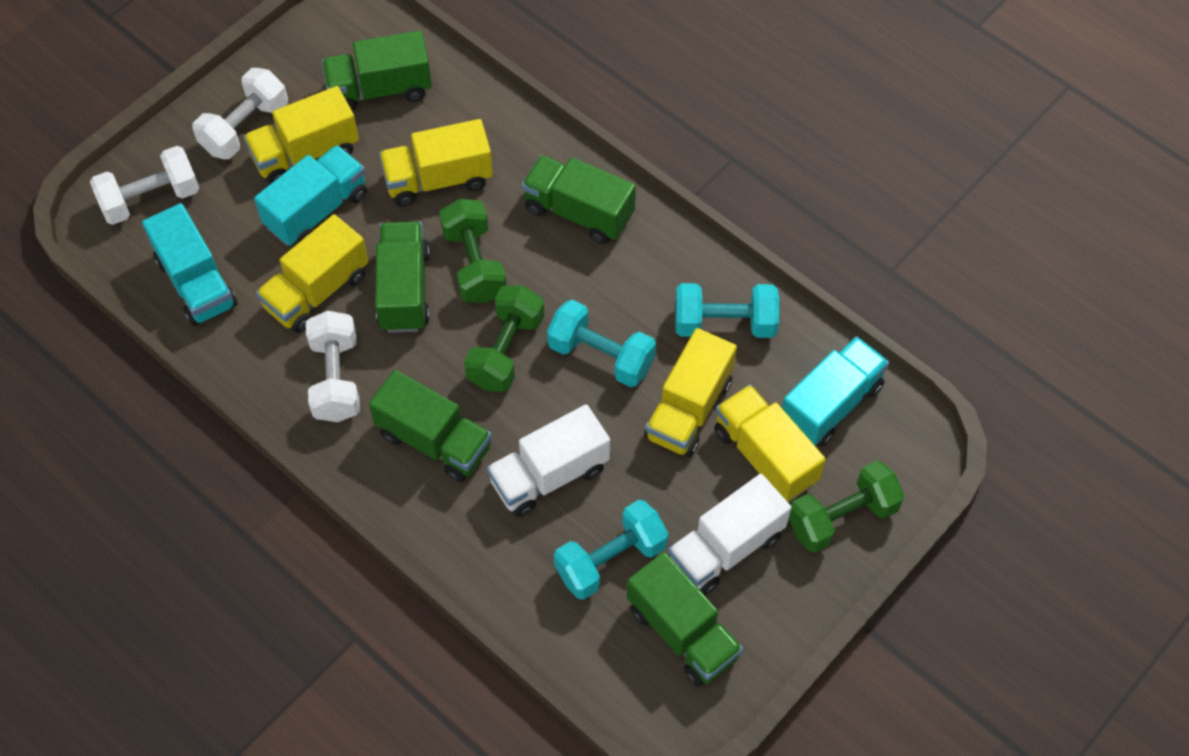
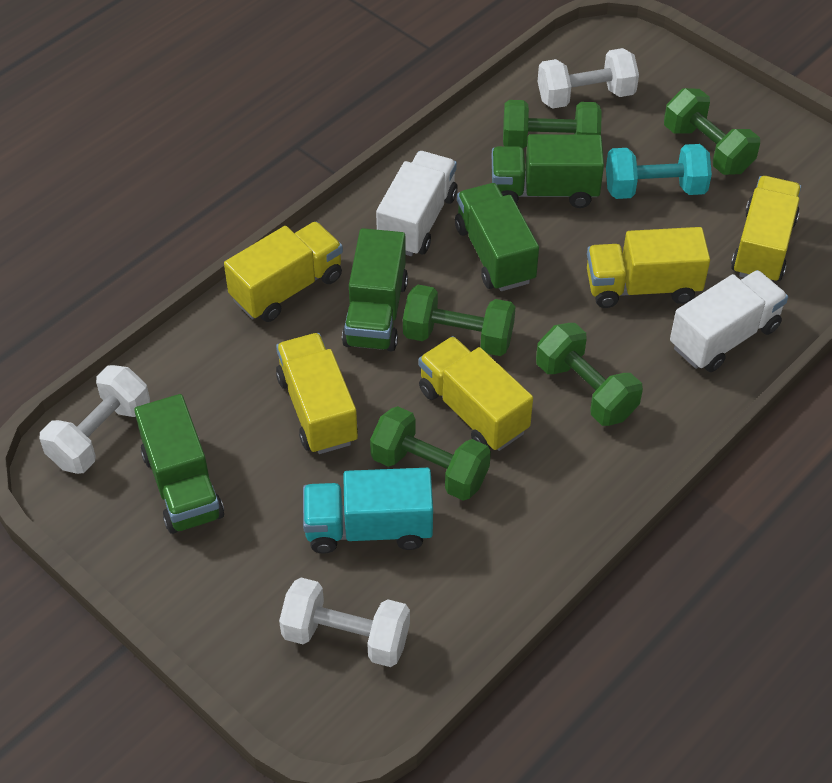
green dumbbell: [439,199,506,303] [464,285,544,392] [789,460,904,553] = 3 -> [370,406,491,501] [403,285,515,356] [503,100,602,148] [536,323,643,426] [664,88,760,175] = 5
green truck: [322,31,432,111] [369,370,492,482] [375,221,430,333] [522,155,636,244] [627,552,743,687] = 5 -> [134,394,224,534] [342,228,408,351] [455,183,539,291] [492,134,604,208] = 4
turquoise dumbbell: [547,300,656,387] [554,500,669,600] [675,283,779,338] = 3 -> [606,144,712,199] = 1
turquoise truck: [142,203,238,326] [254,145,367,246] [782,336,889,447] = 3 -> [303,468,433,554] = 1

